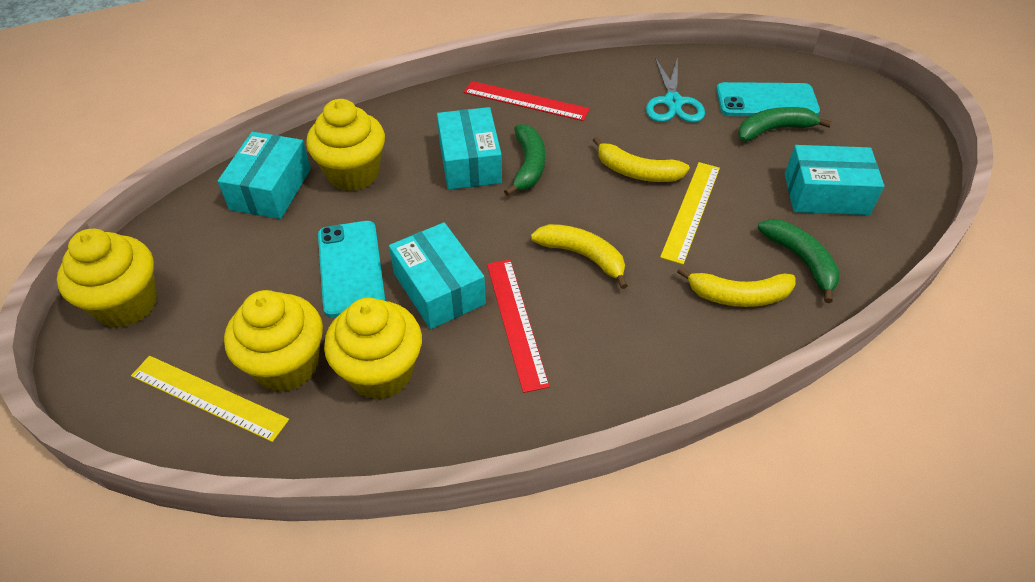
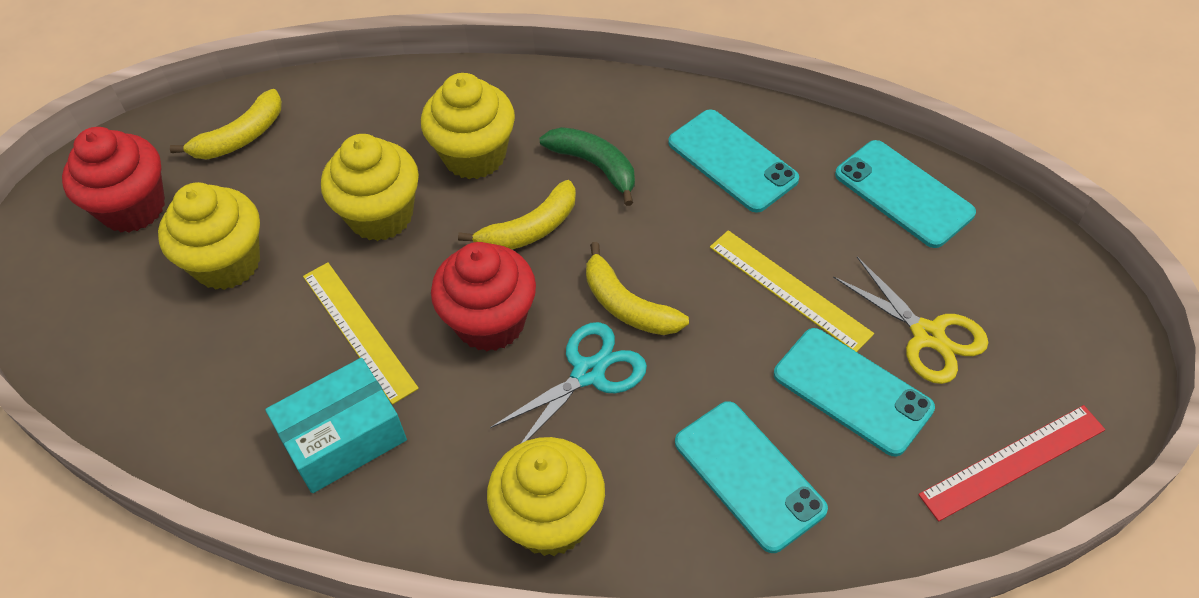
green banana: [504,124,545,196] [738,107,832,141] [757,219,840,303] = 3 -> [539,127,635,206] = 1
red cupcake: none = 0 -> [62,127,165,232] [431,242,536,351] = 2
red ruler: [464,81,590,121] [487,260,550,393] = 2 -> [918,405,1105,522] = 1
turquoise box: [218,132,311,219] [389,222,486,329] [437,107,502,190] [785,145,884,215] = 4 -> [265,358,407,493] = 1
turquoise phone: [318,221,386,317] [716,82,820,116] = 2 -> [668,109,799,213] [675,401,828,553] [774,328,935,456] [835,140,976,248] = 4
yellow scissors: none = 0 -> [833,257,989,384] = 1

